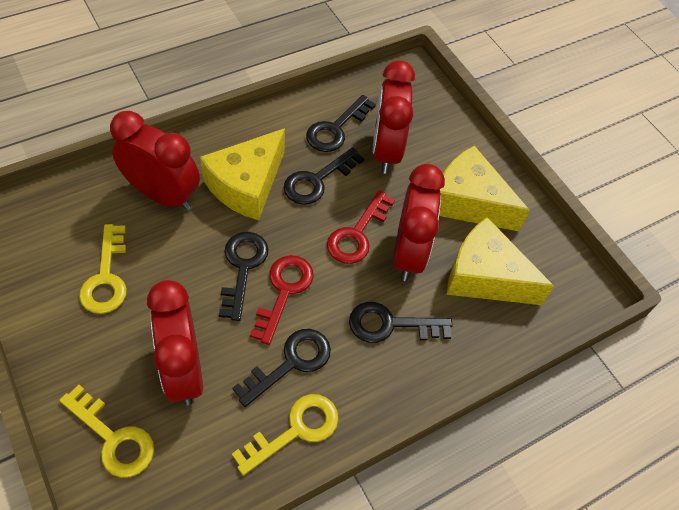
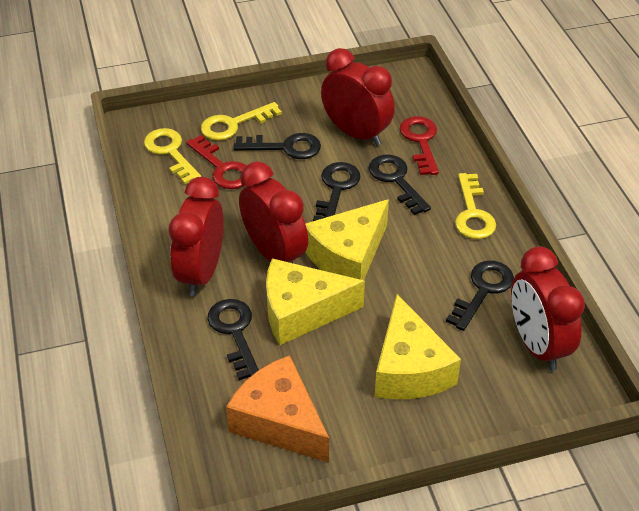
orange cheese: none = 0 -> [226,355,329,463] = 1

